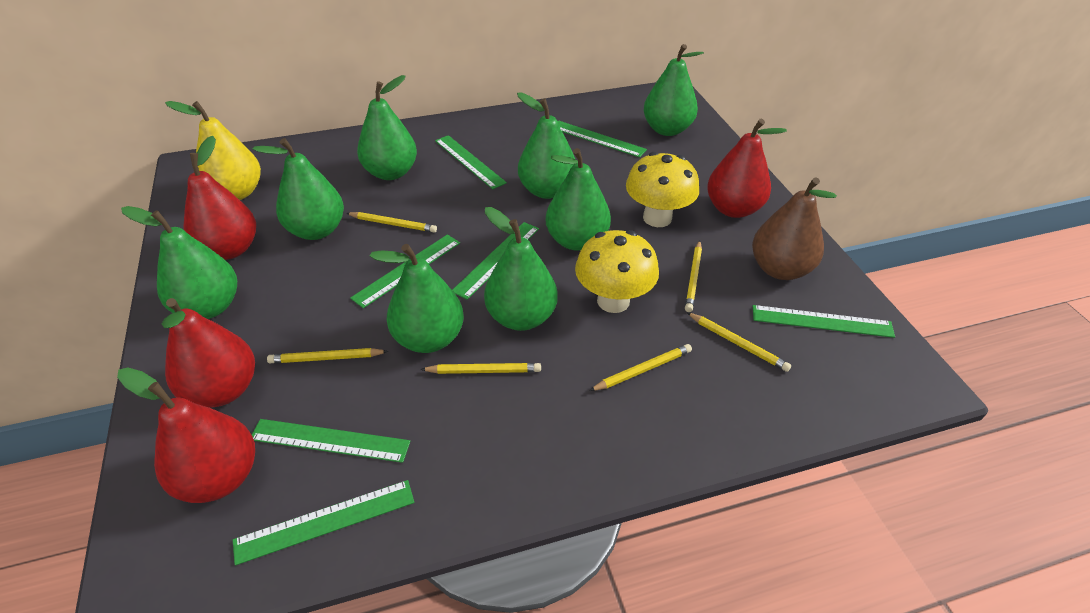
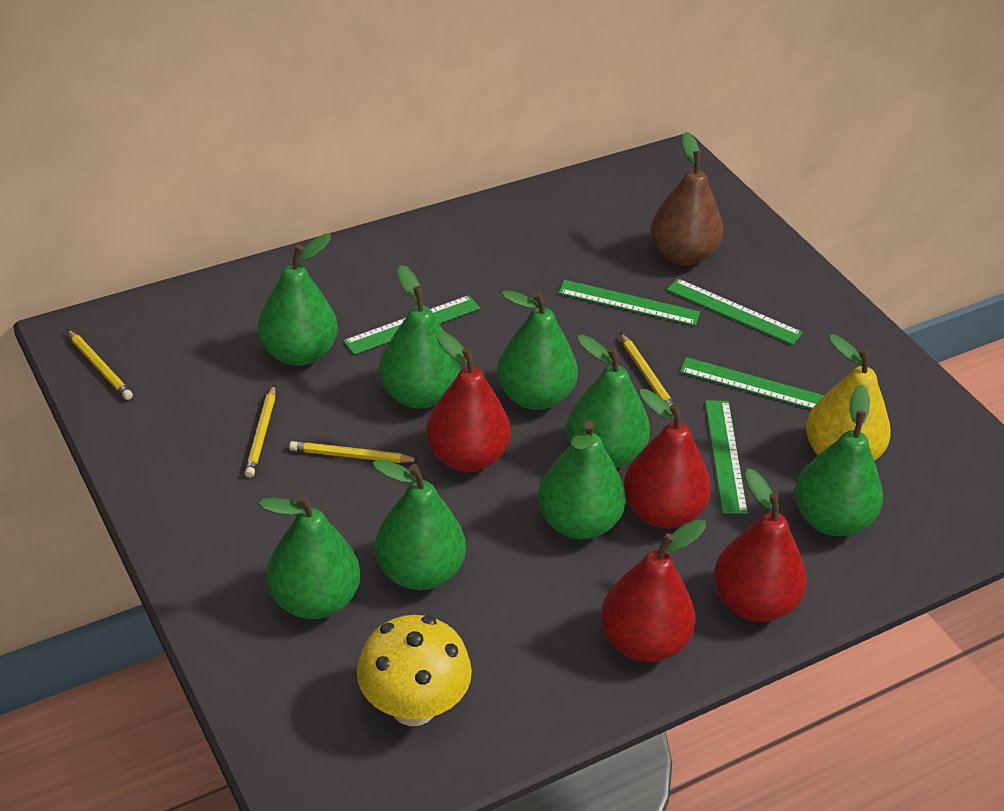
green ruler: [233,480,415,565] [252,419,411,463] [350,234,460,308] [435,135,507,189] [452,222,539,300] [558,120,647,158] [753,305,895,338] = 7 -> [343,295,480,355] [558,280,700,326] [667,278,803,345] [680,357,825,409] [705,400,748,514] = 5
yellow mushroom: [575,230,659,313] [626,152,699,227] = 2 -> [357,615,472,726] = 1
yellow pencil: [267,348,389,363] [346,212,437,233] [420,363,541,374] [589,344,692,391] [685,240,702,312] [686,312,791,372] = 6 -> [67,329,133,400] [245,385,275,478] [289,441,420,463] [620,333,674,406] = 4

